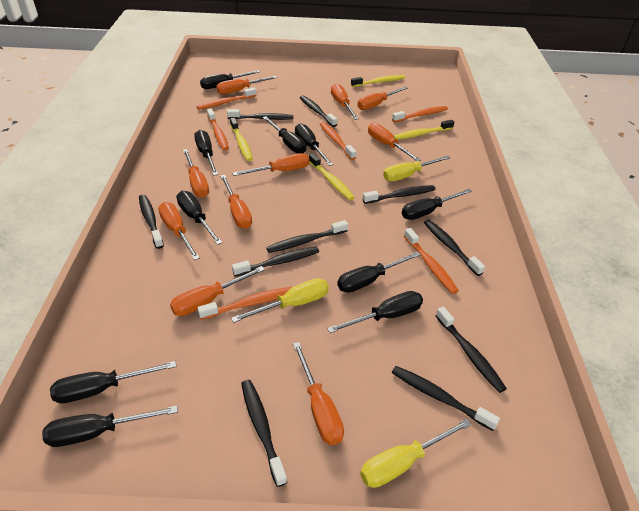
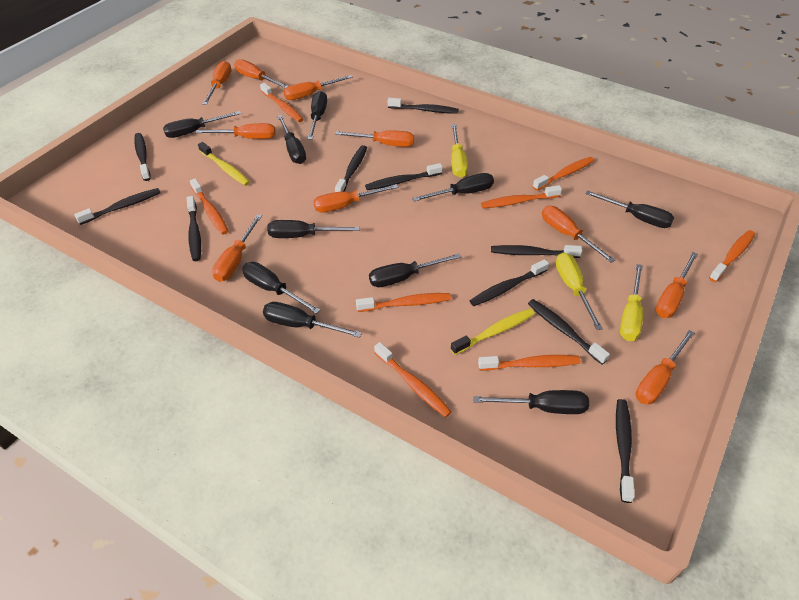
orange toothbrush: [197,87,257,110] [197,287,292,320] [207,109,229,150] [320,122,357,160] [392,106,448,122] [404,228,459,294] = 6 -> [190,178,229,235] [260,83,304,122] [356,293,451,312] [374,342,452,418] [478,355,581,370] [481,185,562,208] [533,157,594,191] [709,230,755,282] = 8
yellow toothbrush: [230,118,253,161] [309,153,355,200] [351,75,405,87] [394,120,454,140] = 4 -> [198,142,250,186] [451,308,535,355] = 2

